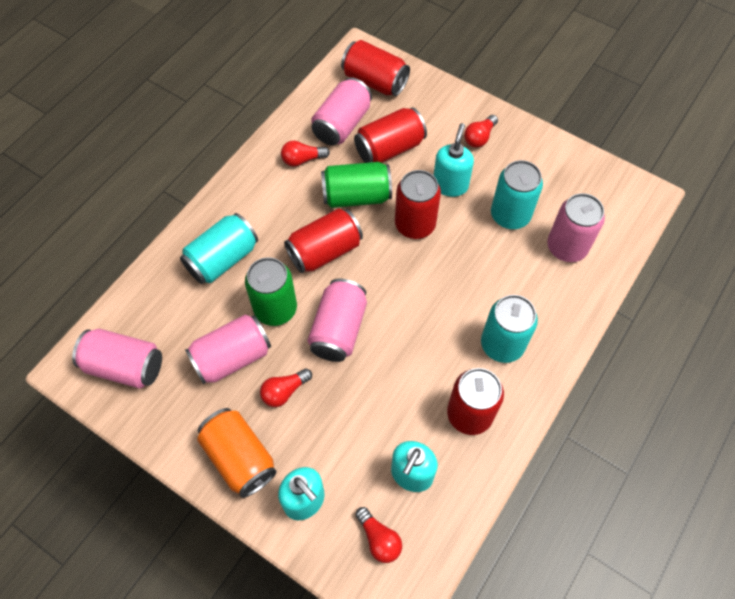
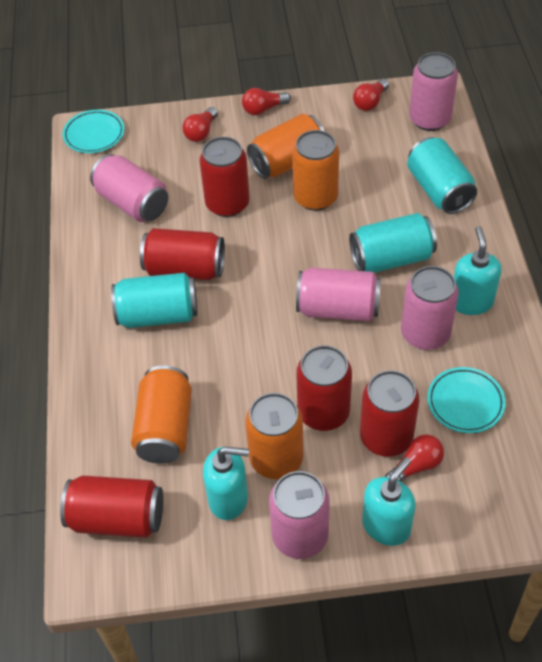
green can: [245,257,297,326] [321,162,392,208] = 2 -> none = 0
orange can: [197,408,277,498] = 1 -> [131,366,192,464] [245,393,303,479] [247,114,324,179] [292,130,339,211] = 4
turquoise plate: none = 0 -> [63,110,125,153] [427,367,506,433] = 2

